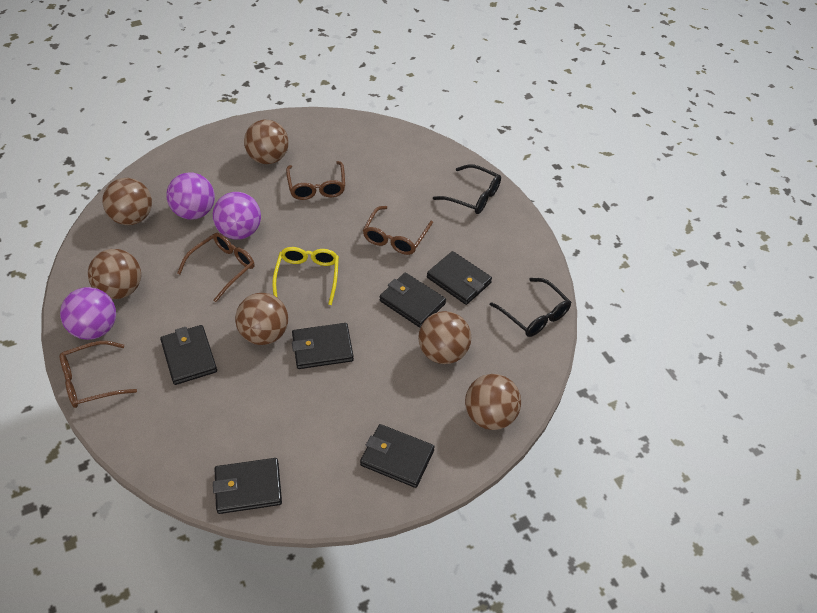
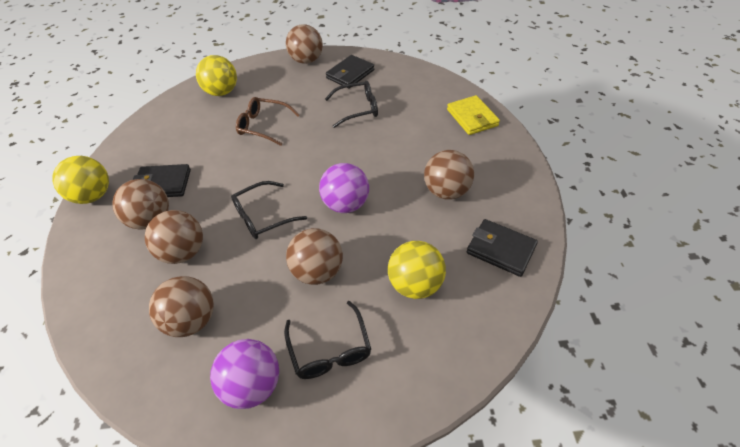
black glasses: [433,164,501,214] [490,278,571,337] = 2 -> [231,181,307,239] [284,301,371,379] [325,80,378,128] = 3
black wallet: [160,325,217,385] [213,458,282,514] [292,323,354,369] [360,424,435,488] [380,273,446,328] [427,251,492,305] = 6 -> [133,164,191,197] [326,55,374,89] [467,219,538,277] = 3
brown glasses: [59,341,137,408] [177,233,255,302] [286,161,345,200] [363,206,433,255] = 4 -> [236,97,300,146] = 1
purple ball: [60,287,116,340] [166,172,215,219] [213,192,261,240] = 3 -> [210,339,279,409] [319,163,369,213] = 2
yellow ball: none = 0 -> [52,156,109,204] [196,55,237,96] [388,241,446,299] = 3
yellow glasses: [272,247,339,305] = 1 -> none = 0
yellow wallet: none = 0 -> [447,95,500,135] = 1

